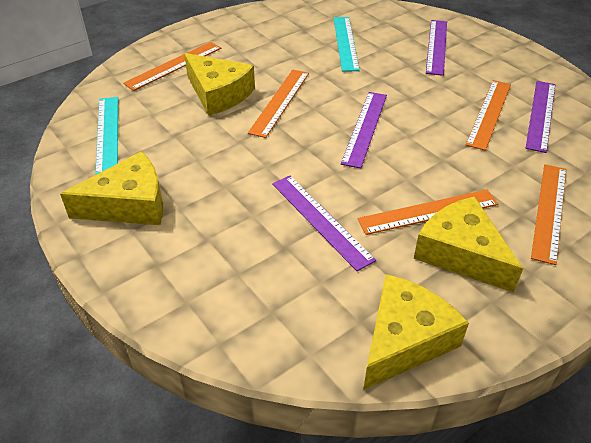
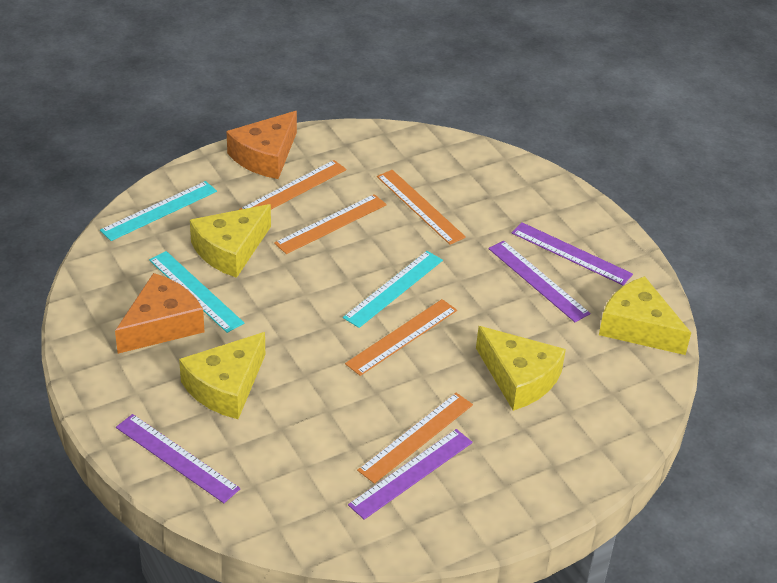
orange cheese: none = 0 -> [115,273,205,354] [227,111,297,179] = 2
turquoise ruler: [95,97,118,175] [334,17,360,72] = 2 -> [100,181,217,241] [149,251,244,333] [343,251,443,328] = 3

